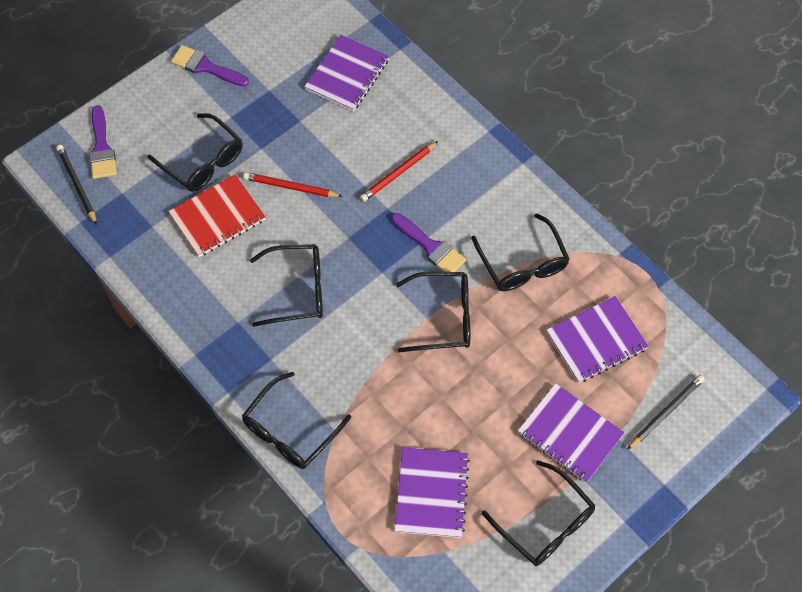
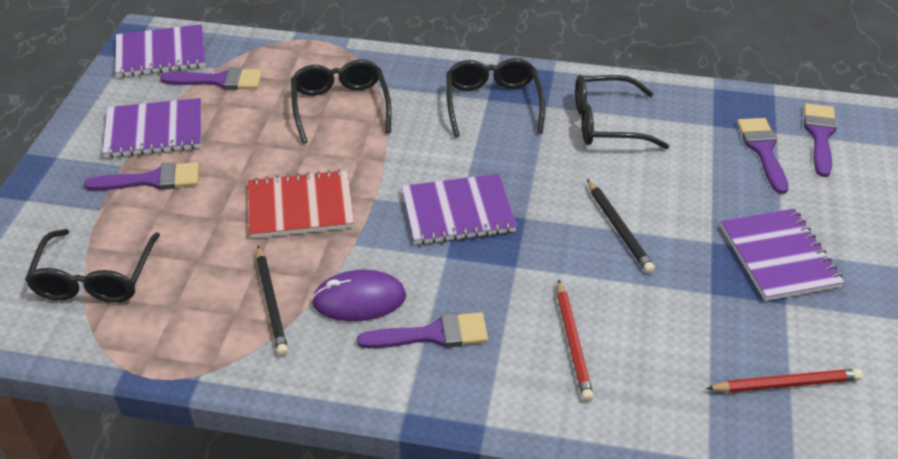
black glasses: [148,113,243,192] [242,372,351,469] [250,244,323,327] [396,271,470,353] [471,214,570,291] [482,460,596,566] = 6 -> [25,229,160,303] [291,59,392,144] [446,58,545,138] [575,75,669,149] = 4
purple brush: [89,105,117,179] [171,45,249,87] [391,213,466,272] = 3 -> [84,162,199,191] [160,67,262,90] [357,312,488,348] [737,118,789,194] [804,103,837,177] = 5
purple mouse: none = 0 -> [311,270,406,321] = 1

